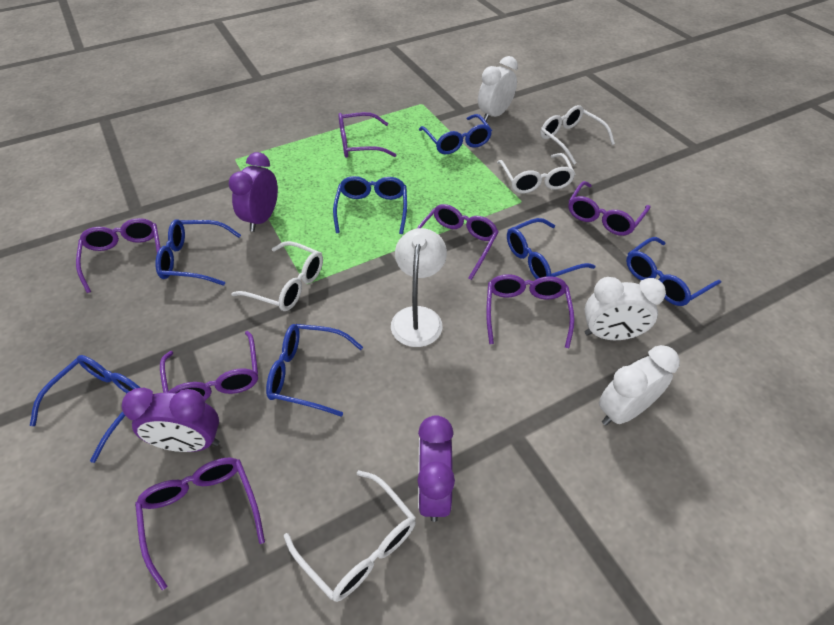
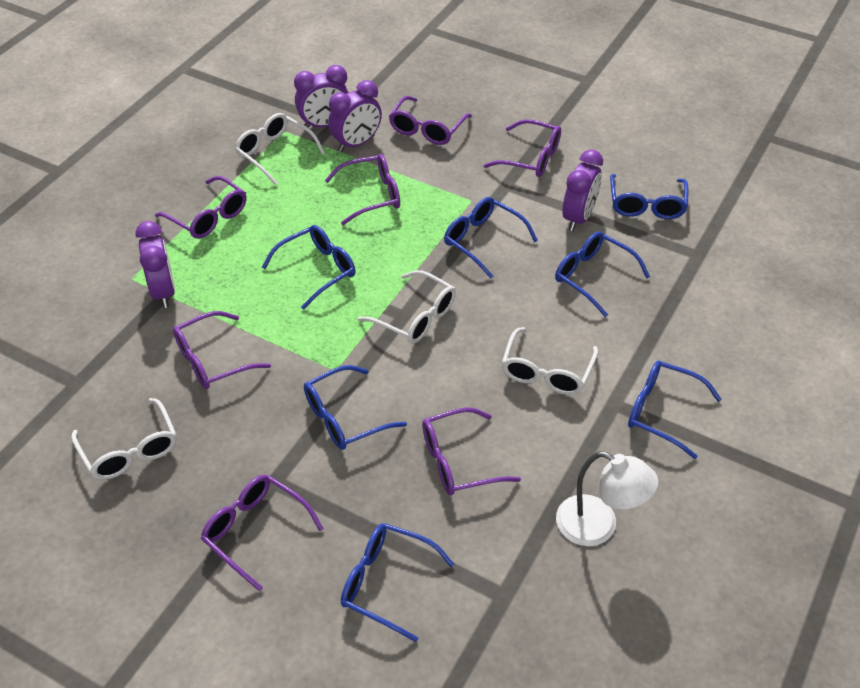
purple clock: [122,388,220,452] [229,152,278,232] [417,415,455,522] = 3 -> [136,221,175,308] [294,65,349,128] [328,80,382,152] [562,150,603,231] = 4
white clock: [478,56,518,122] [584,277,666,340] [599,345,680,426] = 3 -> none = 0

